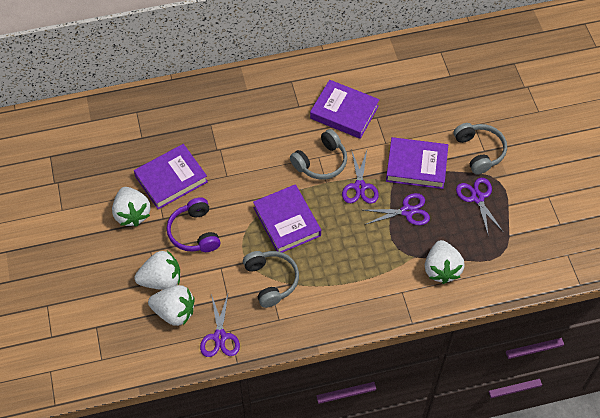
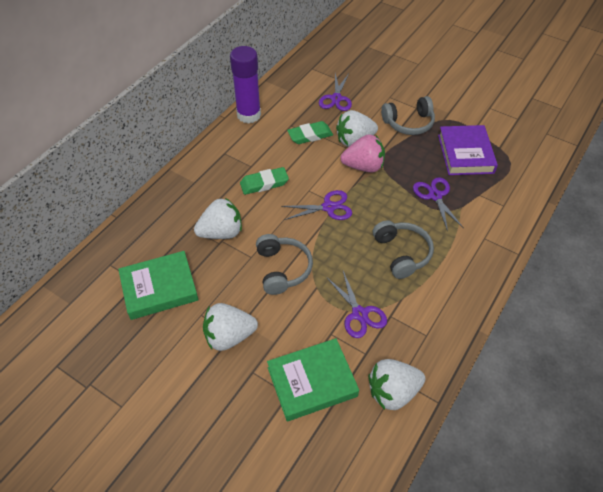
green book: none = 0 -> [118,251,199,320] [267,338,359,421] = 2
green eraser: none = 0 -> [240,167,289,195] [287,121,333,144] = 2
pink strawberry: none = 0 -> [340,134,385,172] = 1
purple book: [134,144,208,209] [253,184,321,253] [310,80,380,139] [386,137,448,189] = 4 -> [438,125,498,175] = 1
purple glue stick: none = 0 -> [230,46,261,124] = 1
purple headphones: [167,197,220,252] = 1 -> none = 0

